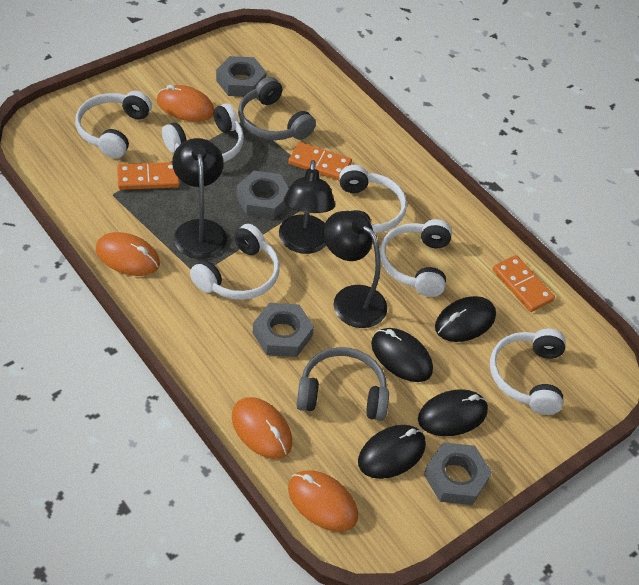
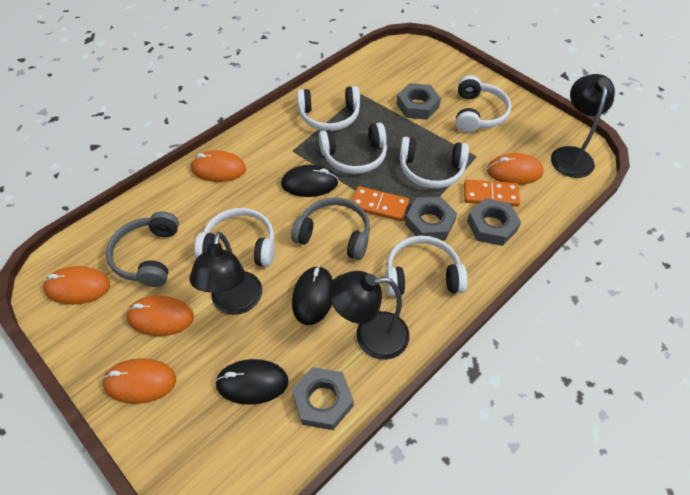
black mouse: [358,425,426,479] [371,328,433,382] [418,389,488,436] [435,296,496,342] = 4 -> [215,359,289,405] [281,165,339,197] [292,266,333,325] = 3
orange domino: [117,162,180,190] [288,142,352,181] [492,255,555,312] = 3 -> [352,186,409,221] [464,180,520,207] = 2
orange mouse: [96,232,160,276] [157,85,214,122] [232,397,292,459] [288,470,358,532] = 4 -> [43,266,110,305] [102,358,176,404] [126,296,194,336] [190,150,246,182] [487,153,544,185] = 5

